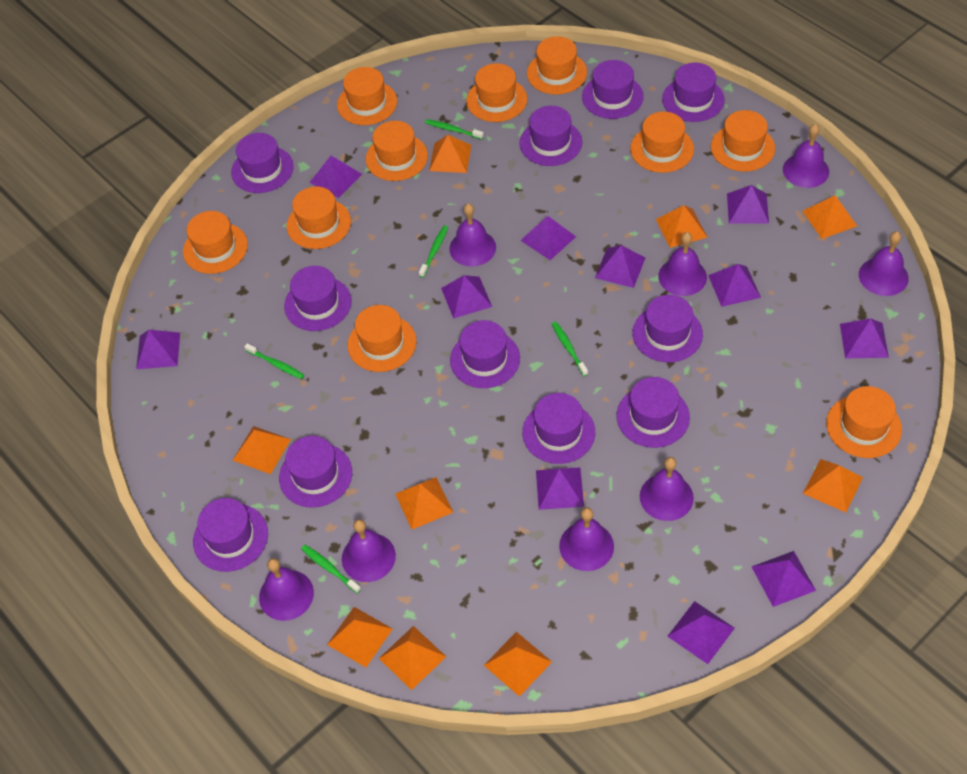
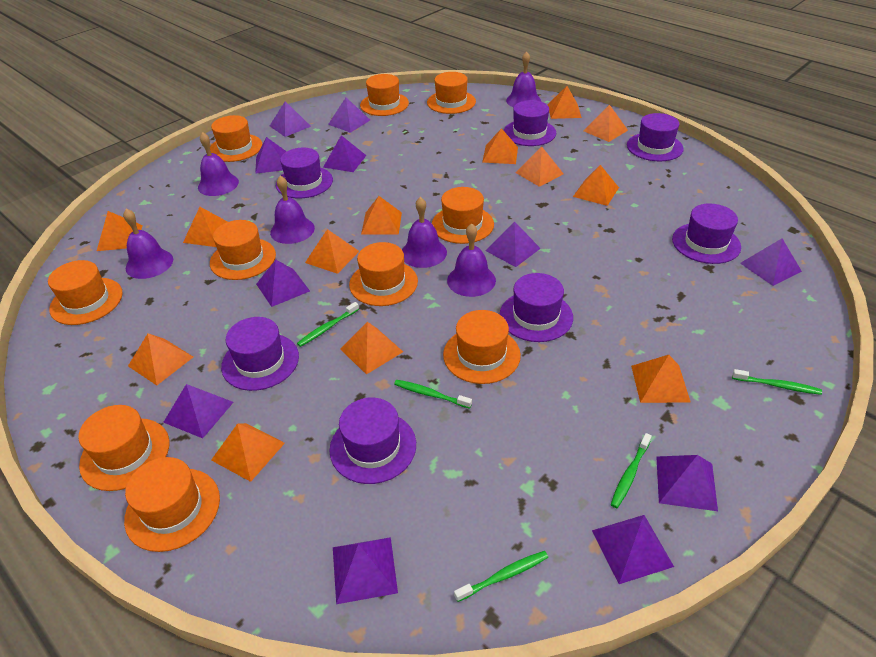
orange pyramid: [232,426,291,474] [327,607,392,667] [379,626,446,690] [395,477,453,529] [429,135,471,173] [484,632,552,697] [656,205,708,248] [802,195,857,239] [803,459,863,512] = 9 -> [97,211,143,251] [128,333,193,385] [183,207,228,247] [211,423,285,482] [305,229,359,274] [340,322,403,375] [361,196,402,235] [482,128,518,164] [515,147,564,187] [548,86,582,119] [573,165,619,206] [584,105,628,142] [631,355,691,403] = 13
purple bell: [259,558,314,621] [342,519,396,582] [449,203,496,267] [559,507,614,571] [640,457,694,521] [658,232,707,296] [783,124,829,188] [859,231,909,296] = 8 -> [123,209,173,279] [198,132,239,196] [270,176,315,244] [402,197,447,268] [447,223,496,297] [506,51,541,107] = 6
purple hat: [193,498,268,572] [231,133,294,193] [279,436,352,508] [284,266,351,331] [450,320,520,388] [519,106,582,166] [522,393,595,464] [582,60,644,119] [617,377,690,448] [632,295,703,362] [662,63,725,122] = 11 -> [221,317,299,391] [276,148,333,199] [329,397,416,484] [500,273,573,342] [504,100,556,146] [627,113,684,161] [672,204,741,264] = 7

